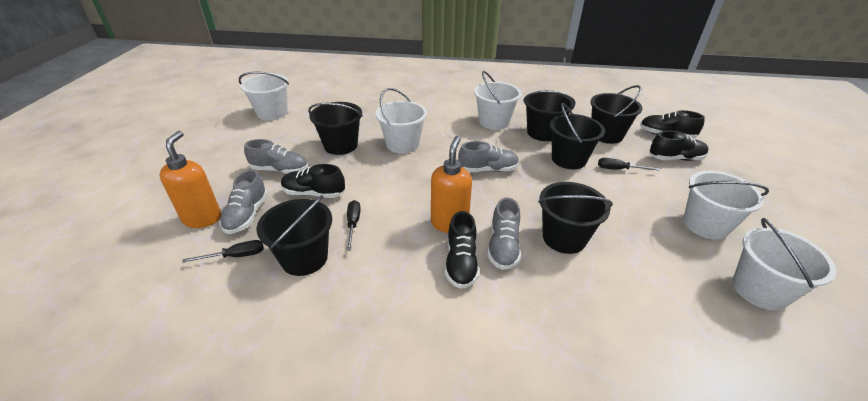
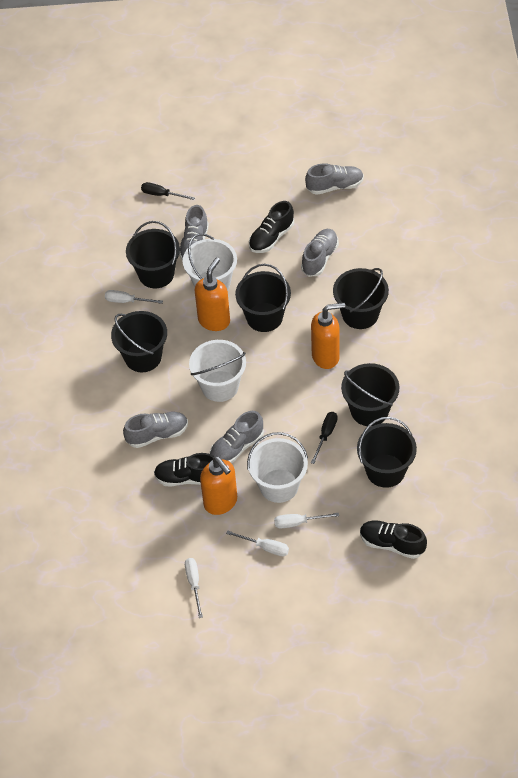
black screwdriver: [182,240,264,263] [346,200,361,251] [598,158,660,171] = 3 -> [141,182,195,200] [311,412,338,464] = 2
black shoe: [281,164,345,198] [445,211,479,289] [640,110,705,138] [650,131,709,161] = 4 -> [154,453,215,486] [249,201,294,253] [360,520,427,559] = 3
grey shoe: [220,170,268,234] [244,139,308,174] [458,141,519,172] [487,197,521,270] = 4 -> [123,412,188,448] [179,205,209,260] [210,411,264,463] [301,229,339,277] [305,163,364,195] = 5
orange soap dispenser: [160,131,221,228] [431,136,472,233] = 2 -> [195,257,230,331] [200,456,237,515] [311,303,345,369] = 3
white bucket: [239,71,289,120] [376,88,427,154] [474,71,521,130] [683,171,769,240] [733,218,836,310] = 5 -> [183,233,237,291] [189,340,246,402] [247,432,308,503] = 3
white screwdriver: none = 0 -> [105,290,163,304] [185,558,203,618] [226,531,289,556] [274,513,339,528] = 4

